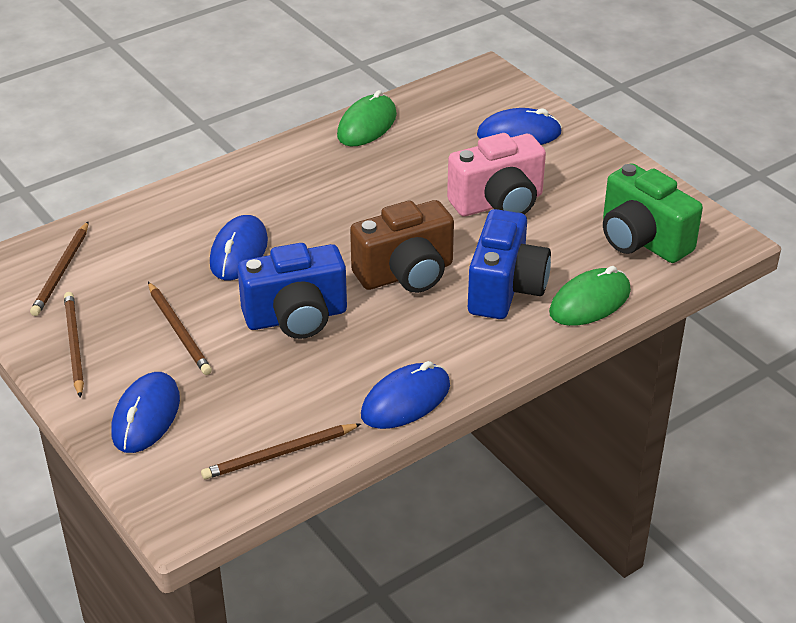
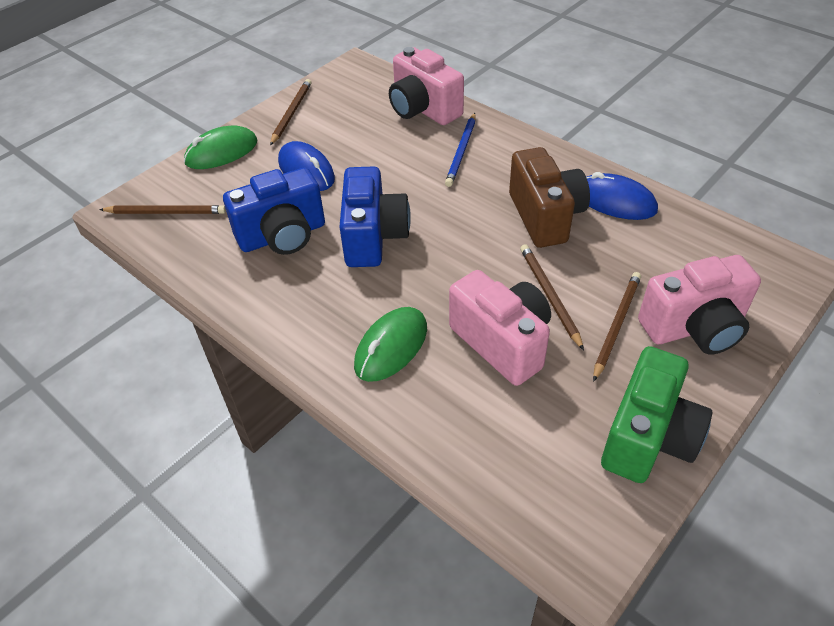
blue mouse: [111,372,180,453] [210,215,268,280] [361,361,450,429] [477,108,562,145] = 4 -> [278,141,335,191] [586,172,658,220] = 2
blue pencil: none = 0 -> [445,113,476,187] = 1
pink camera: [447,133,546,216] = 1 -> [389,47,464,125] [449,270,551,386] [638,255,761,355] = 3

